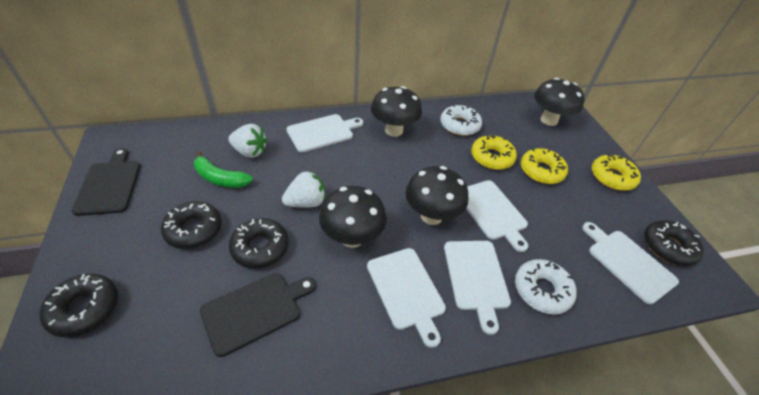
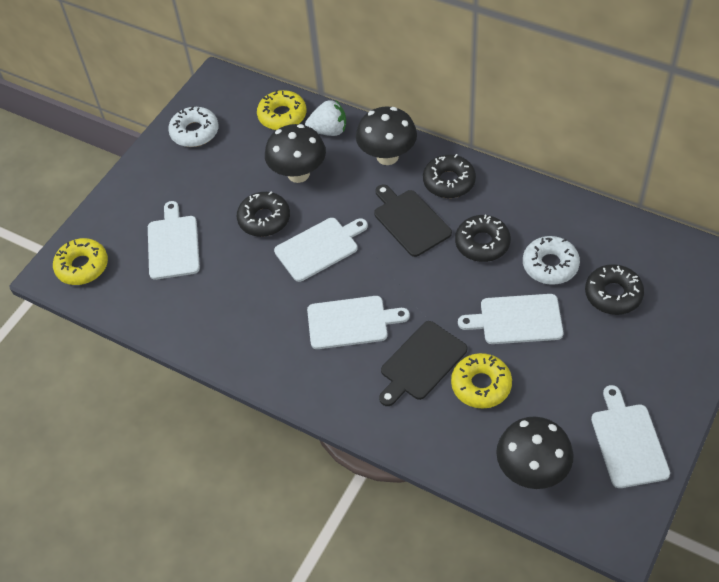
black mushroom: [319,186,387,248] [371,86,422,137] [405,166,468,225] [534,78,585,126] = 4 -> [265,124,326,183] [356,107,417,165] [496,416,574,489] = 3
green banana: [194,151,253,188] = 1 -> none = 0
white strawberry: [228,124,267,158] [282,171,325,208] = 2 -> [305,100,346,136] = 1

